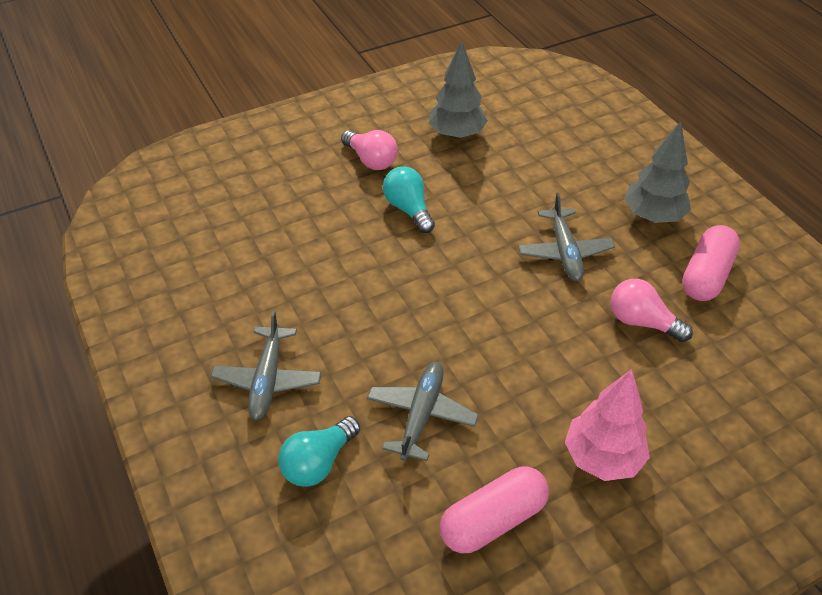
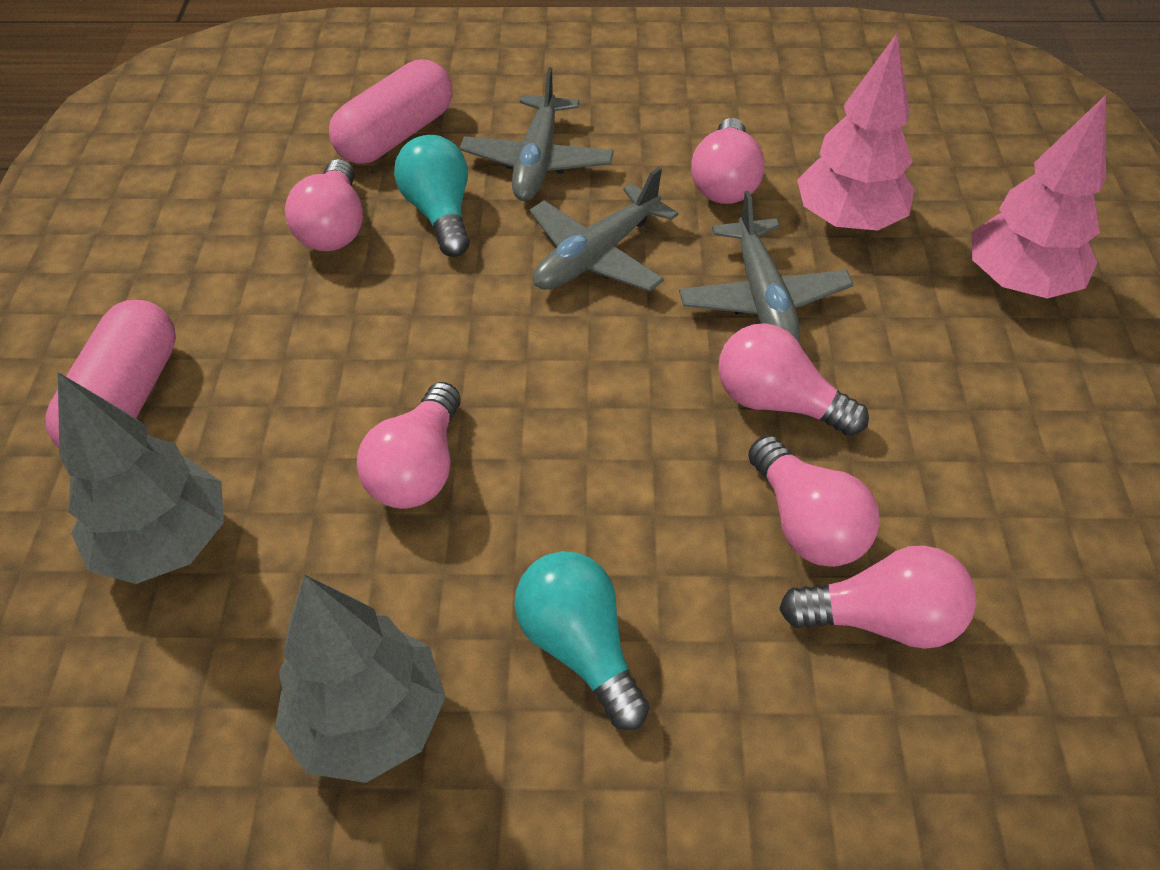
pink light bulb: [341,130,398,170] [611,279,693,342] = 2 -> [285,159,363,251] [357,382,461,509] [691,118,765,204] [718,323,869,436] [748,435,880,567] [779,545,976,649] = 6
pink tree: [565,369,650,481] = 1 -> [797,33,914,231] [972,95,1106,299] = 2

